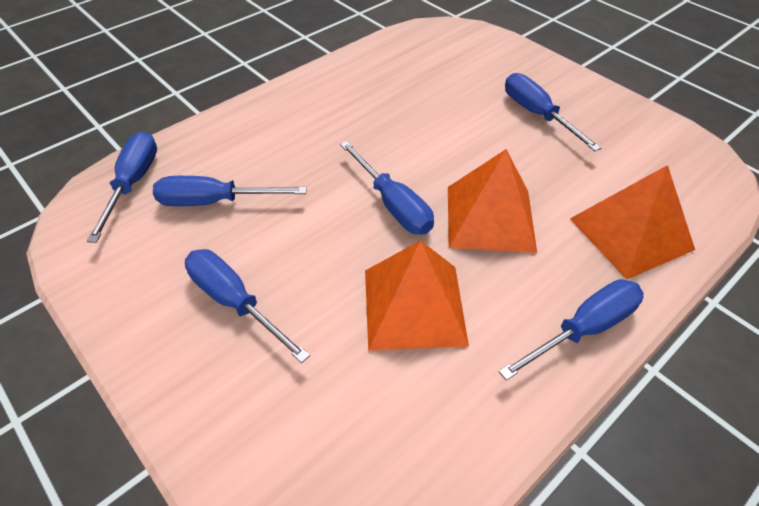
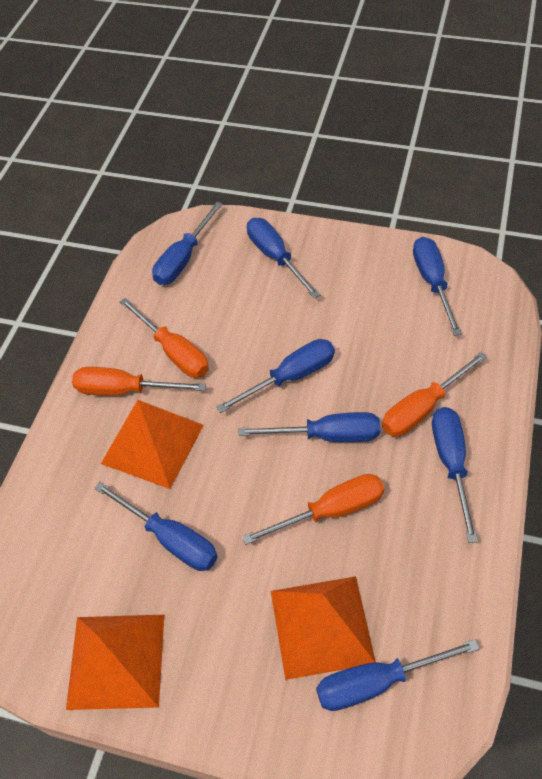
blue screwdriver: [87,132,157,243] [153,176,307,206] [185,249,310,363] [340,141,434,235] [498,279,643,381] [505,73,601,151] = 6 -> [94,482,218,571] [152,202,223,285] [216,339,335,413] [239,412,380,442] [247,218,320,299] [316,639,480,711] [413,237,462,336] [432,407,478,543] = 8
orange screwdriver: none = 0 -> [72,367,206,395] [120,298,209,378] [242,474,384,545] [382,352,487,437] = 4

